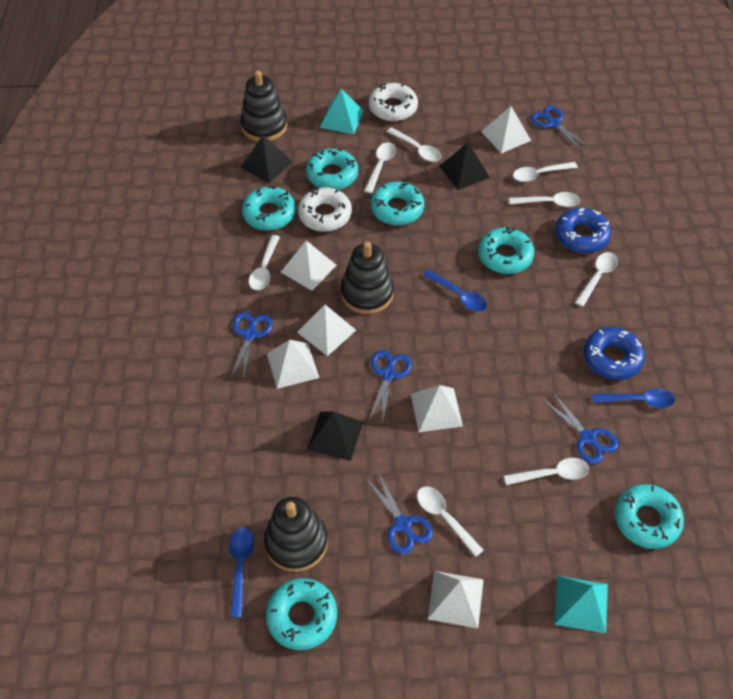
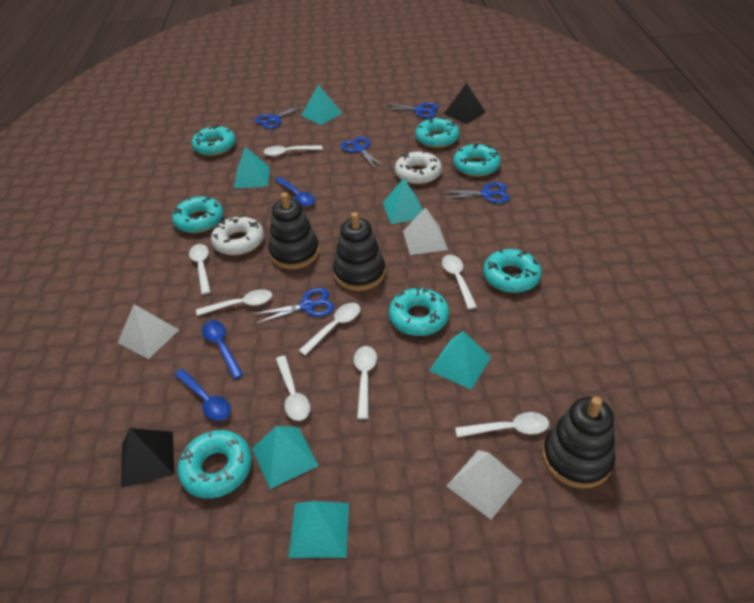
black pyramid: [241,135,293,183] [307,412,363,461] [439,143,490,190] = 3 -> [121,428,174,488] [444,83,486,124] = 2
blue donut: [555,208,611,253] [583,327,645,380] = 2 -> none = 0
turquoise donut: [242,186,296,231] [266,578,337,650] [306,149,358,190] [371,182,424,225] [478,226,534,274] [615,484,684,549] = 6 -> [172,196,224,233] [178,430,252,498] [191,125,236,156] [389,286,449,336] [415,117,460,148] [453,143,501,177] [483,249,542,293] = 7
turquoise pyramid: [320,89,364,134] [554,576,608,633] = 2 -> [234,147,270,189] [252,426,319,489] [289,501,349,558] [301,85,342,125] [383,178,423,224] [429,331,491,389] = 6
white pyramid: [267,340,319,389] [281,241,336,291] [297,305,356,356] [411,385,463,432] [427,571,484,628] [481,106,531,154] = 6 -> [118,304,179,359] [403,207,448,255] [447,450,522,520] = 3

